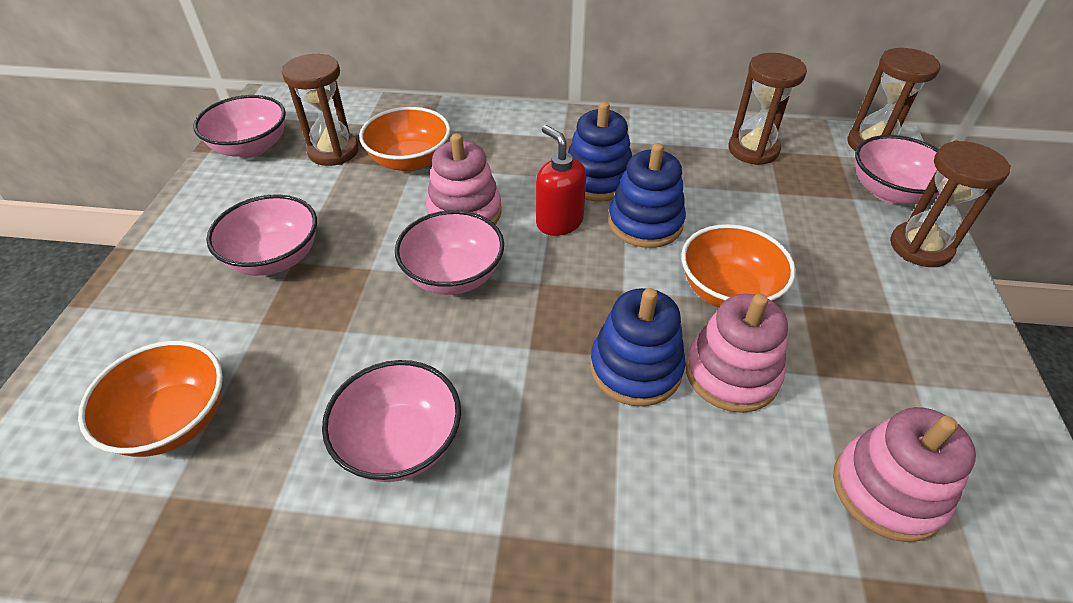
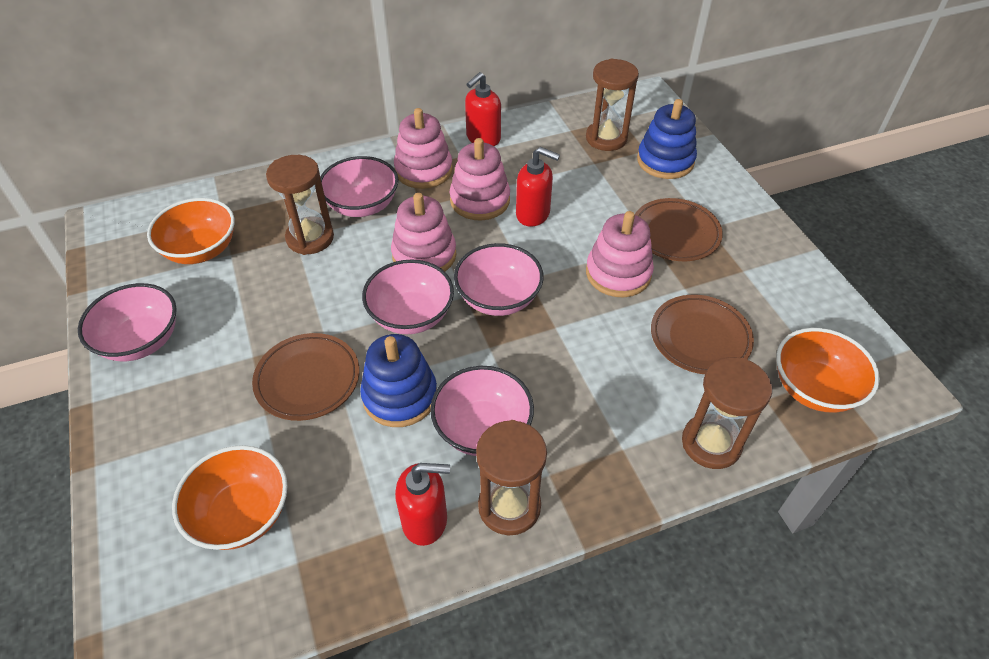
blue stacking toy: [568,102,632,201] [590,288,685,406] [608,143,686,248] = 3 -> [360,334,437,427] [637,99,697,179] = 2
brown plate: none = 0 -> [252,333,359,421] [635,198,723,261] [651,295,754,374] = 3
pink stacking toy: [426,133,502,224] [686,294,788,413] [833,407,976,542] = 3 -> [391,193,456,271] [394,108,453,189] [450,138,510,220] [586,211,654,297] = 4
red soap dispenser: [536,125,586,236] = 1 -> [395,463,450,546] [465,72,501,146] [516,147,560,227] = 3

